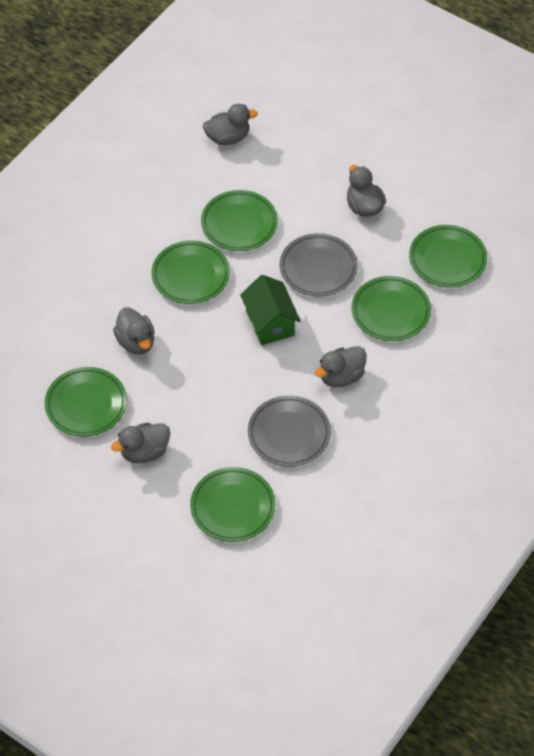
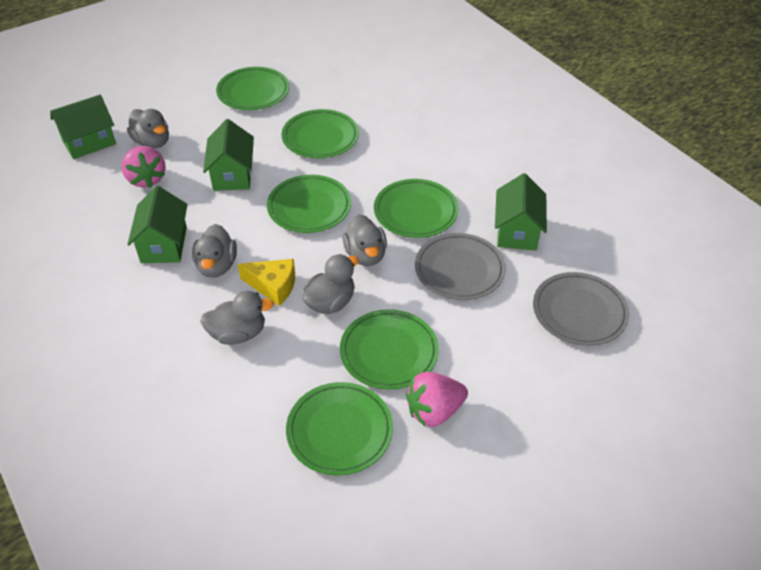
green house: [240,275,301,345] = 1 -> [50,95,116,159] [127,186,188,263] [203,119,254,191] [495,173,547,251] = 4
pink strawberry: none = 0 -> [121,146,166,188] [406,372,468,427] = 2
yellow cheese: none = 0 -> [238,259,295,306] = 1

